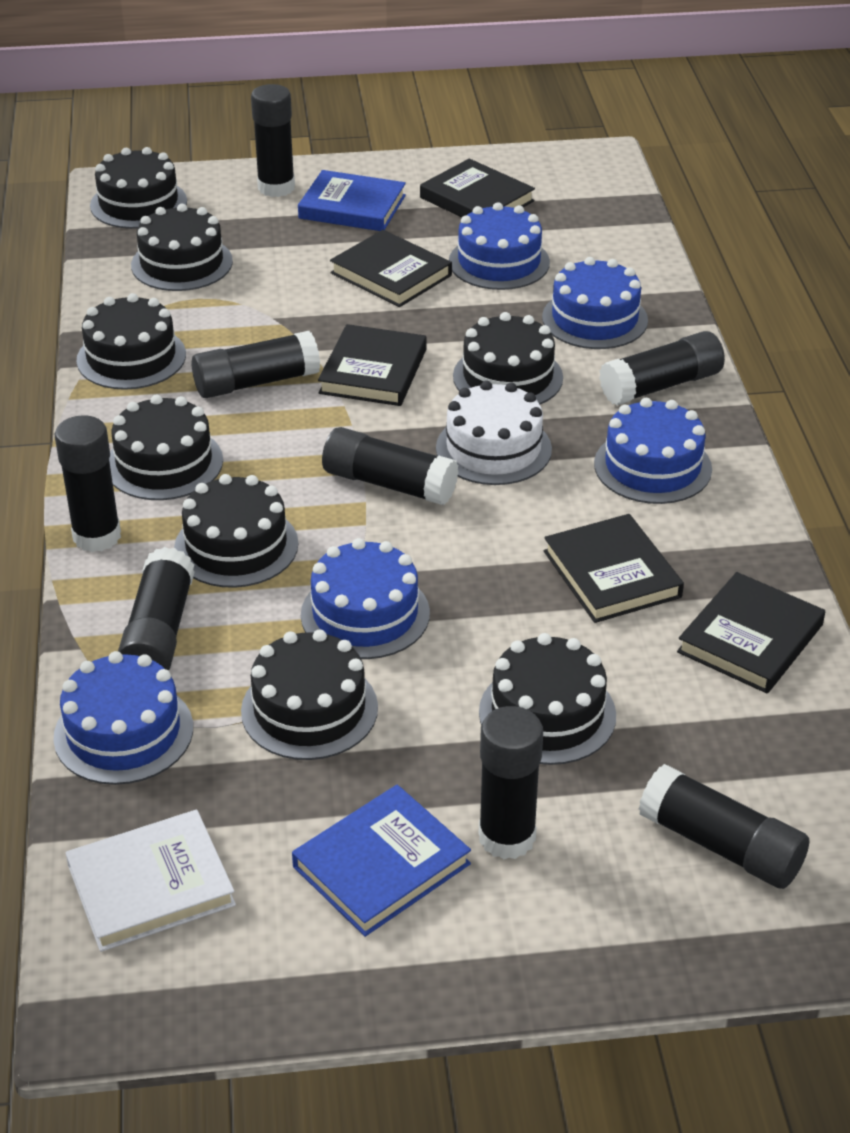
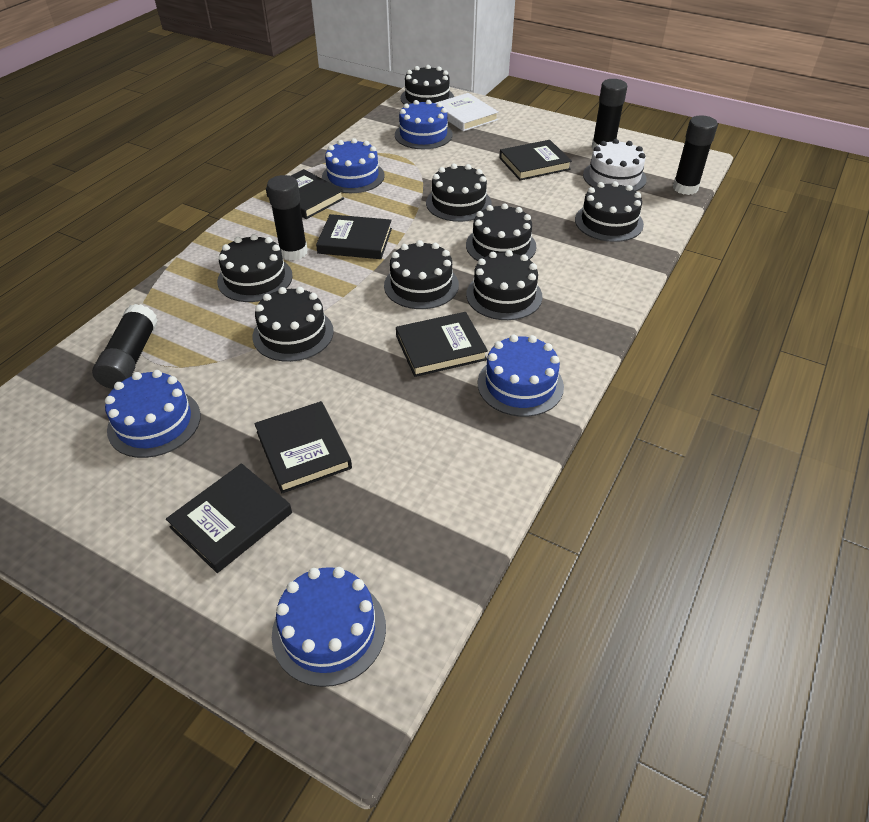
black book: [318,324,427,406] [330,230,452,307] [420,159,535,217] [544,514,684,623] [677,572,825,693] = 5 -> [166,463,292,573] [254,401,352,493] [266,169,344,219] [316,214,392,259] [396,312,488,377] [499,140,572,180] = 6
black glue stick: [55,415,121,552] [118,547,195,671] [192,331,320,398] [251,84,295,197] [322,427,458,505] [479,706,543,859] [599,331,725,405] [638,764,809,889] = 8 -> [92,304,158,389] [267,175,308,260] [592,79,627,150] [673,115,718,195] = 4
blue book: [292,785,471,937] [298,170,406,231] = 2 -> none = 0

